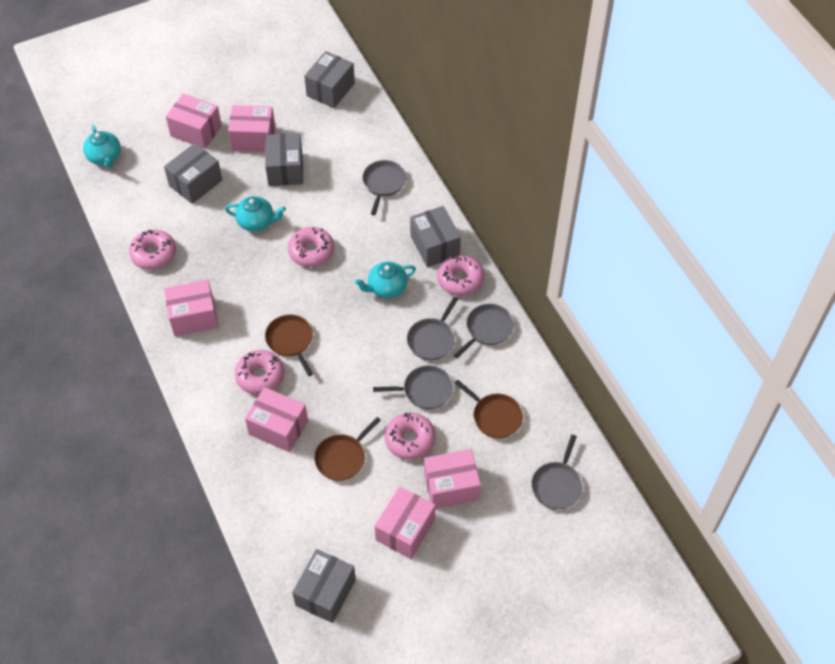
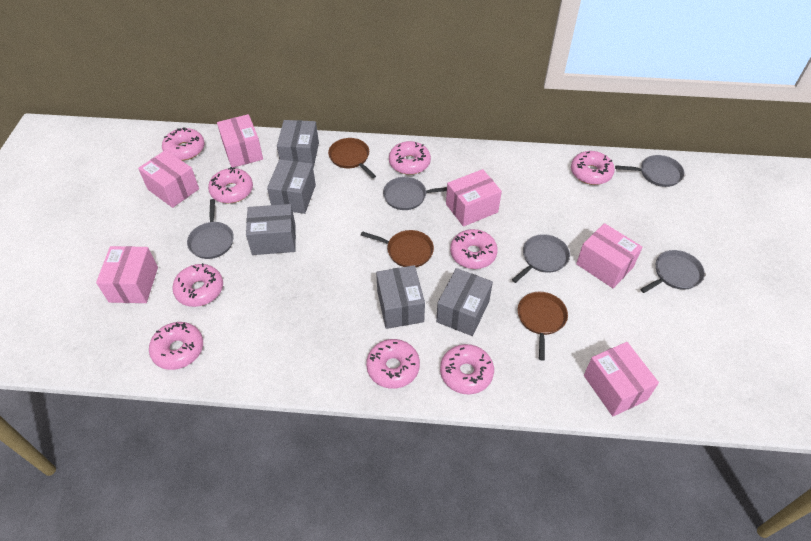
pink donut: [129,229,176,270] [235,350,284,395] [288,227,334,267] [385,412,436,460] [437,255,484,296] = 5 -> [149,322,203,370] [162,127,205,161] [172,263,223,307] [208,167,253,203] [366,339,420,389] [389,141,431,175] [440,344,494,394] [450,229,498,269] [571,151,615,185] = 9
turquoise teapot: [83,125,121,168] [225,196,286,231] [354,261,416,298] = 3 -> none = 0

